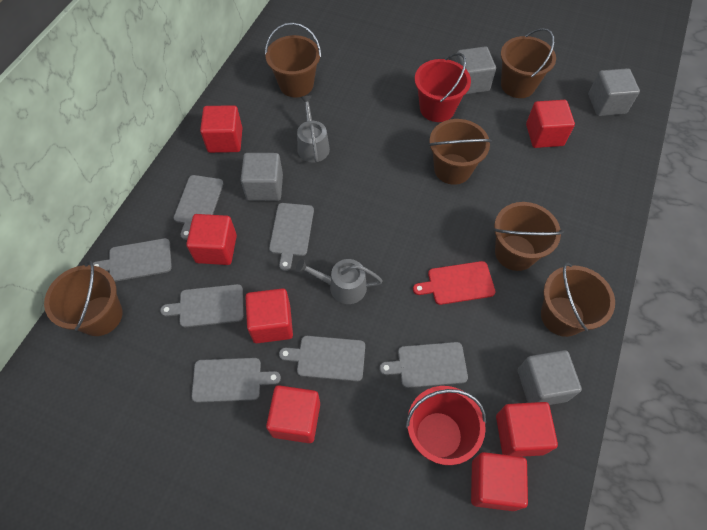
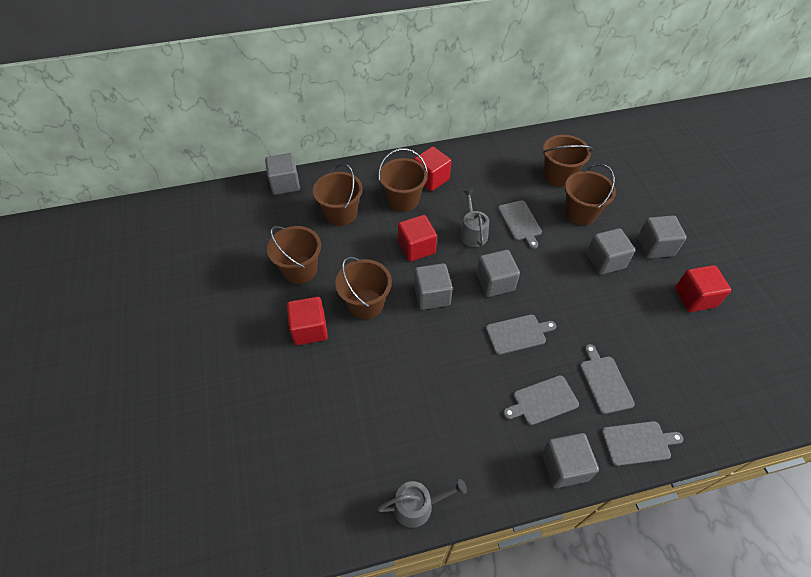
grey cube: [241,153,283,201] [455,47,496,94] [518,350,582,405] [588,68,640,116] = 4 -> [265,153,300,195] [414,263,453,310] [476,250,520,297] [541,433,599,488] [586,228,635,275] [638,215,687,258] = 6
grey cutting board: [93,238,172,282] [160,284,244,327] [174,175,224,240] [191,358,281,403] [269,203,314,271] [279,336,365,381] [380,342,468,388] = 7 -> [486,314,556,355] [498,200,542,249] [503,375,579,425] [580,344,635,414] [601,421,683,466] = 5
red bucket: [406,386,486,465] [415,53,471,122] = 2 -> none = 0
red cube: [186,214,237,265] [200,105,242,153] [245,288,293,343] [266,385,320,443] [471,452,528,511] [496,402,558,457] [526,100,575,148] = 7 -> [287,297,328,345] [398,215,437,262] [414,147,451,191] [675,265,731,312] = 4
red cutting board: [413,261,496,305] = 1 -> none = 0

